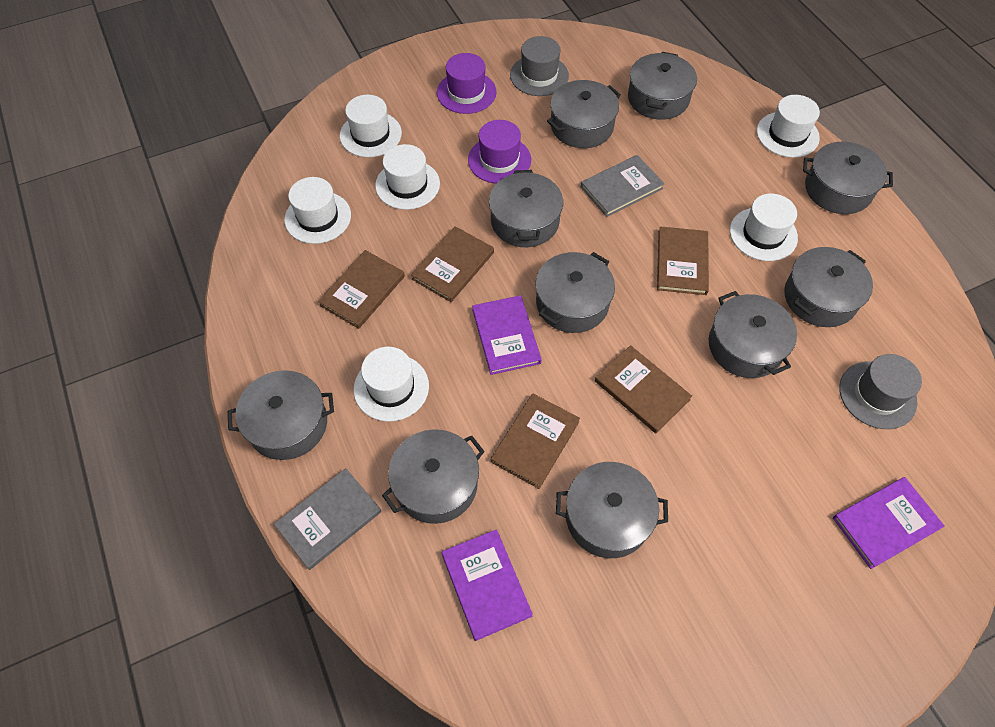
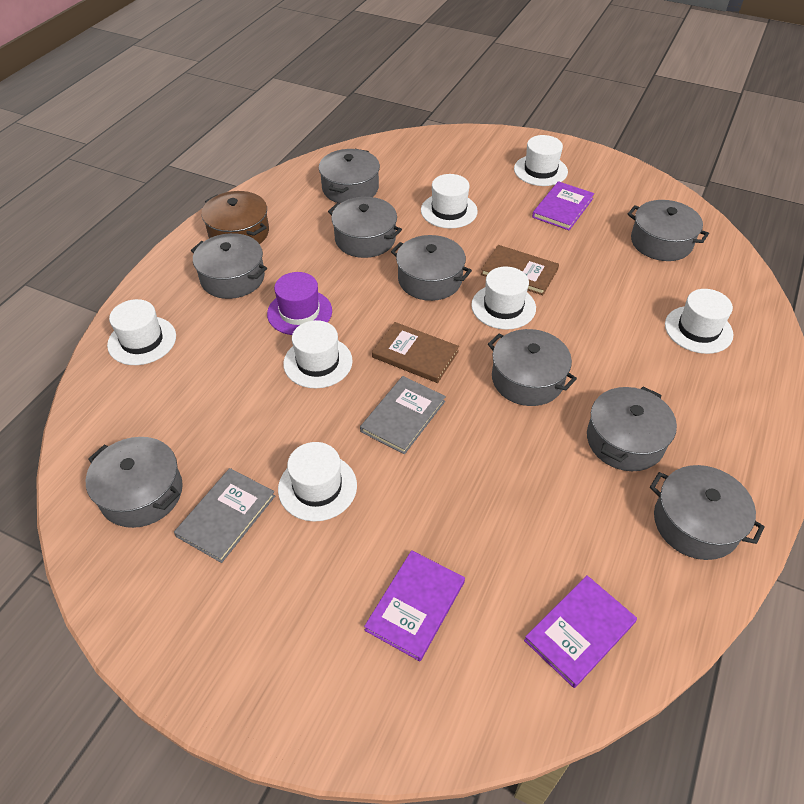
brown book: [318,250,405,329] [411,226,494,302] [491,394,580,489] [595,345,692,433] [657,227,709,295] = 5 -> [372,322,459,383] [481,245,559,295] = 2
brown pot: none = 0 -> [201,191,269,244] = 1
grey hat: [510,36,569,96] [839,354,922,429] = 2 -> none = 0
grey pot: [228,370,334,460] [382,429,485,524] [489,170,563,247] [535,252,615,333] [547,80,621,148] [556,462,668,558] [628,52,697,120] [709,291,797,378] [784,247,873,327] [803,141,893,214] = 10 -> [86,437,183,528] [191,233,267,299] [319,149,380,204] [328,197,402,258] [391,235,472,301] [488,329,577,406] [587,387,677,471] [628,200,709,261] [650,465,765,560] = 9
purple hat: [437,53,497,114] [468,120,531,184] = 2 -> [267,272,332,335] = 1
white hat: [284,177,351,244] [340,95,402,157] [354,347,429,422] [375,144,440,210] [730,193,798,261] [757,95,820,158] = 6 -> [107,299,176,365] [278,442,357,521] [283,320,353,388] [421,174,478,229] [471,266,536,330] [514,135,568,186] [665,289,733,354] = 7

